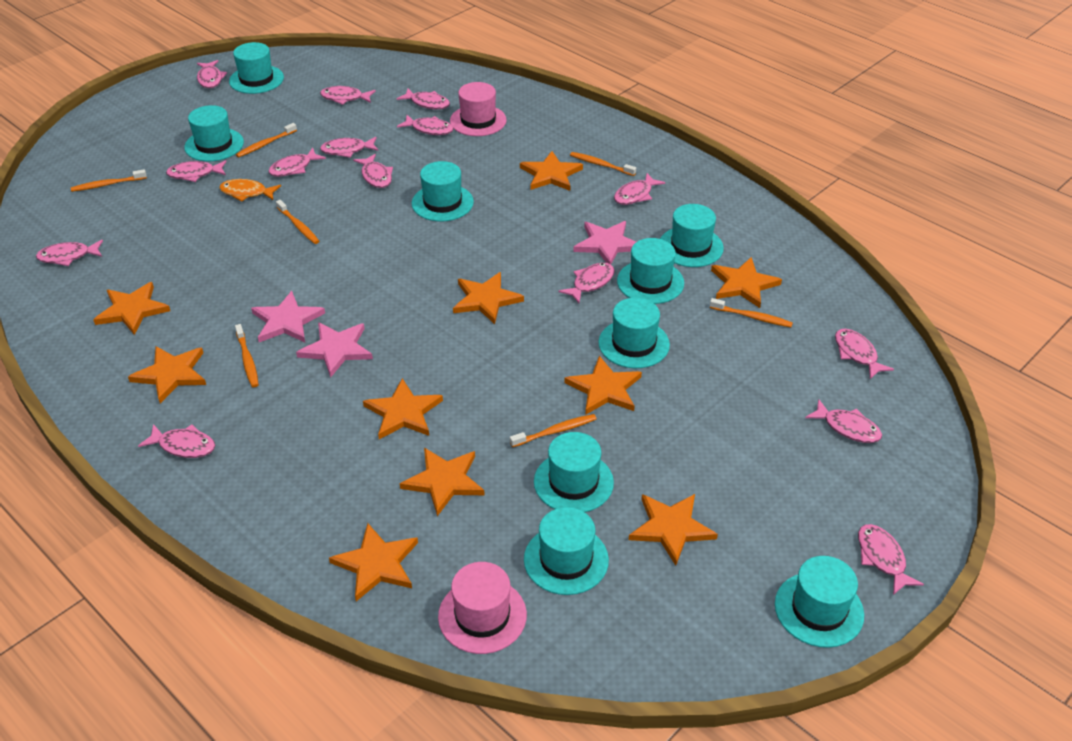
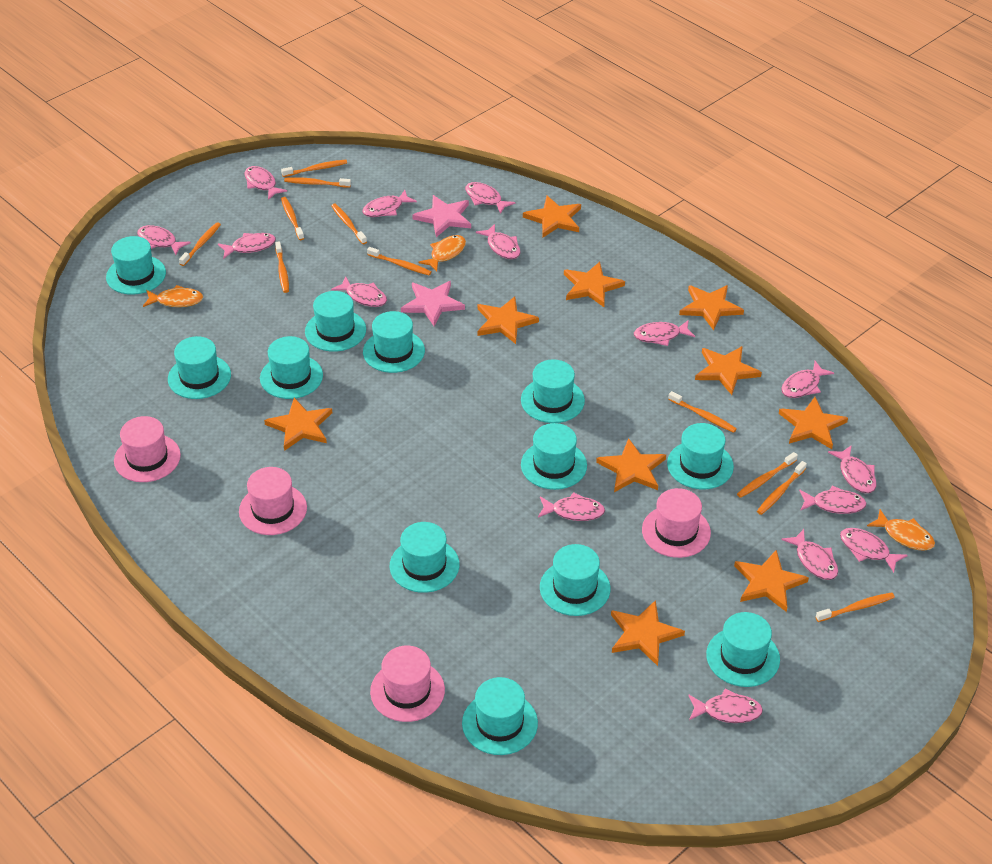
orange fish: [219,179,281,202] = 1 -> [143,285,203,307] [418,235,466,272] [867,509,935,551] = 3
orange toothbrush: [71,169,147,192] [235,324,259,387] [236,123,297,158] [276,200,319,244] [510,414,596,447] [570,152,636,176] [710,298,793,327] = 7 -> [179,222,221,266] [275,241,289,293] [281,160,347,177] [281,197,304,240] [284,177,351,188] [331,204,367,244] [367,247,432,275] [668,391,737,433] [737,452,798,498] [757,461,807,515] [816,592,895,622] = 11
pink hat: [438,562,527,654] [450,82,507,136] = 2 -> [114,416,181,482] [239,467,307,535] [370,646,445,722] [642,488,711,558] = 4
pink star: [251,291,325,342] [296,322,373,378] [573,221,636,264] = 3 -> [401,281,465,326] [412,195,471,237] = 2
turquoise hat: [184,105,244,161] [229,42,284,94] [412,161,474,222] [524,507,609,595] [534,432,614,512] [598,298,670,368] [617,238,684,304] [660,204,724,267] [775,556,864,648] = 9 -> [106,236,166,295] [168,336,231,399] [260,336,323,399] [305,291,366,352] [363,311,425,373] [390,522,460,593] [462,677,538,755] [521,359,585,423] [521,423,587,490] [540,544,611,616] [667,423,734,489] [706,612,780,687] = 12

